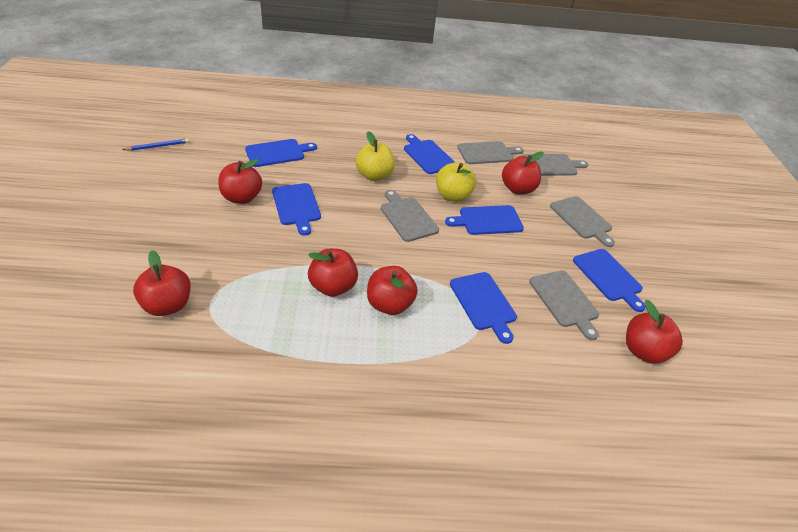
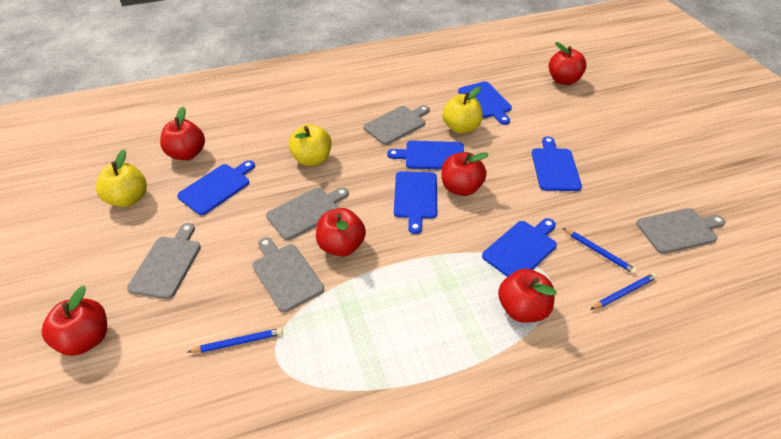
blue pencil: [122,138,190,151] = 1 -> [188,328,283,353] [563,228,638,274] [590,273,657,310] = 3
yellow apple: [356,131,395,181] [436,162,476,202] = 2 -> [96,149,147,207] [289,124,332,166] [442,87,483,134] = 3

